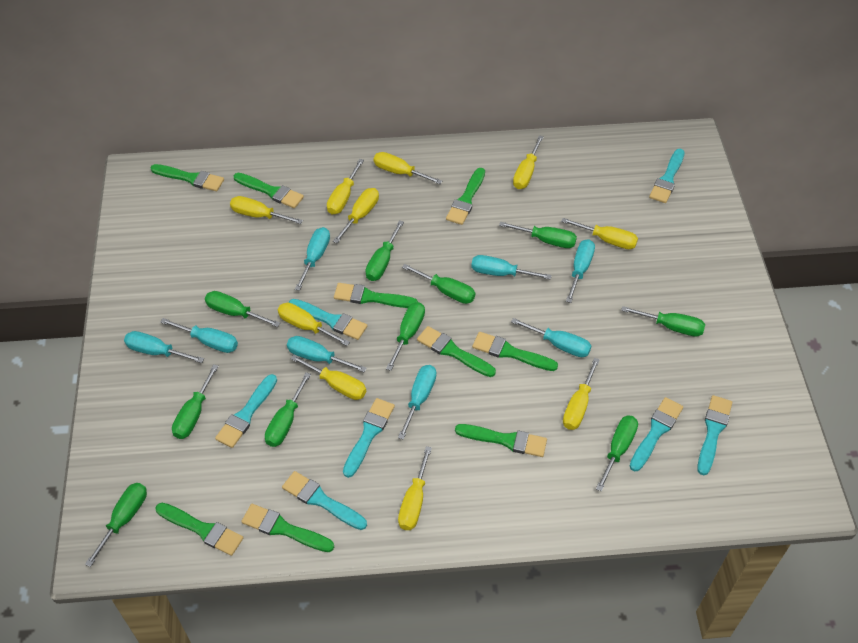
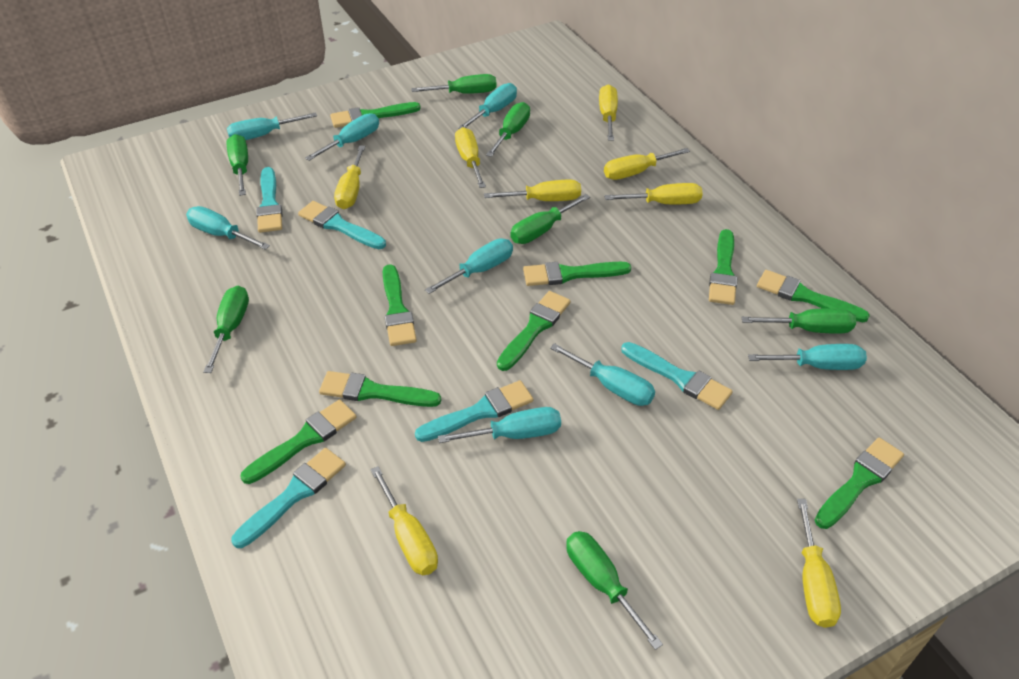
green screwdriver: [85,483,147,567] [172,364,219,439] [205,291,280,327] [265,372,311,447] [366,220,404,281] [386,302,425,371] [402,264,475,304] [499,222,577,248] [596,415,638,492] [621,306,705,337] = 10 -> [203,286,249,373] [227,134,248,196] [411,74,497,94] [486,102,530,157] [510,194,590,244] [566,531,663,650] [741,308,856,334] = 7
turquoise brush: [215,374,277,448] [282,471,367,530] [289,299,367,340] [343,398,395,478] [629,397,683,471] [649,149,685,203] [697,395,732,475] = 7 -> [232,448,346,548] [256,167,282,233] [298,201,386,249] [415,380,533,442] [621,342,733,410] = 5
yellow screwdriver: [230,196,303,224] [278,303,350,346] [290,355,366,400] [327,159,364,215] [333,188,379,243] [374,152,442,184] [398,446,432,530] [513,135,544,189] [561,218,638,249] [563,358,600,430] = 10 -> [334,145,365,209] [370,466,438,575] [455,127,486,188] [484,179,581,201] [599,84,618,141] [604,148,690,180] [604,183,703,204] [797,499,841,628] = 8

